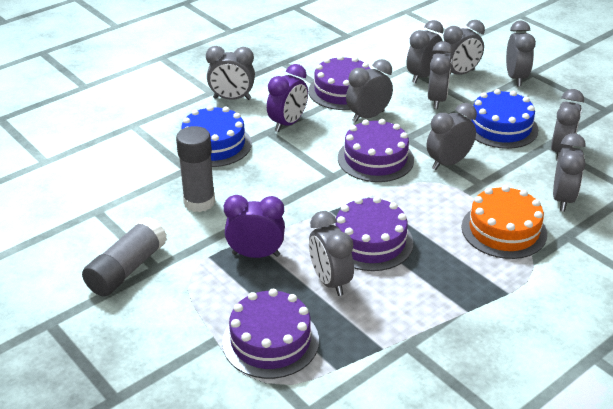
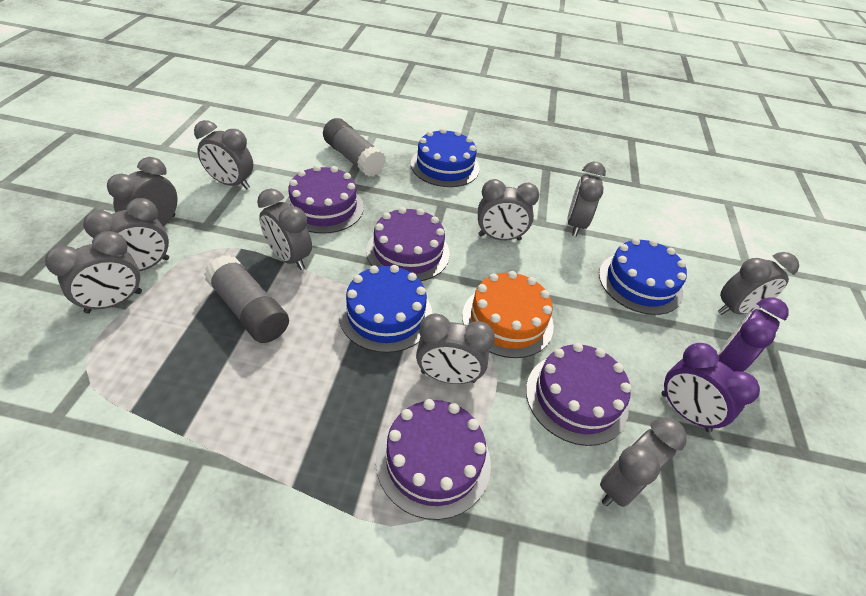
blue cake: [177,105,252,167] [467,89,538,149] = 2 -> [339,265,433,353] [411,128,480,187] [599,238,687,315] = 3

